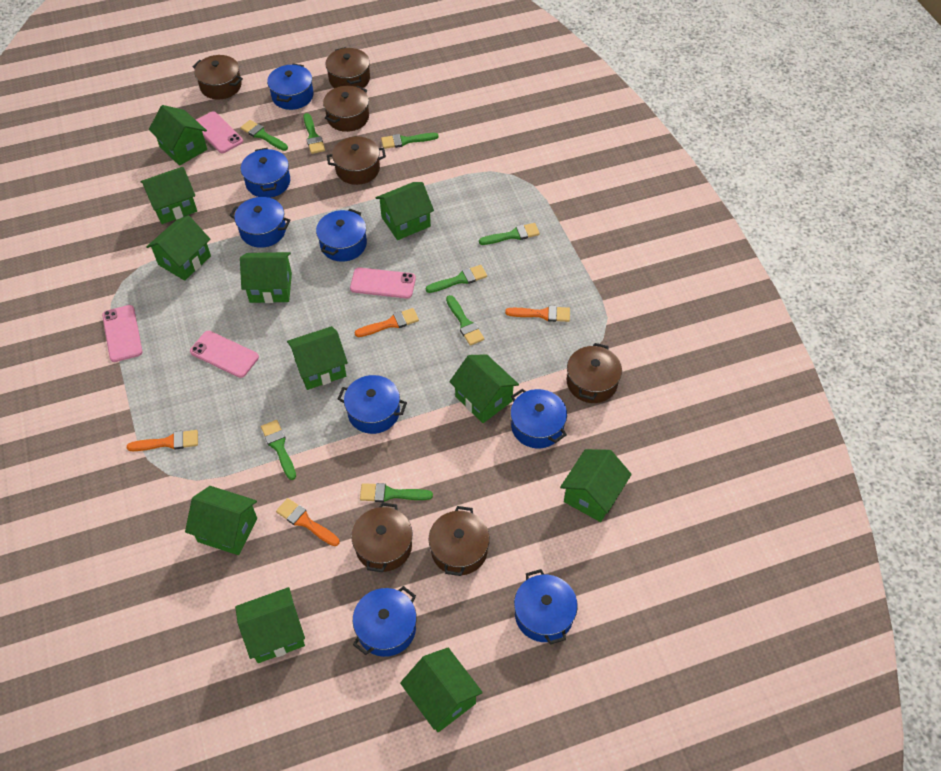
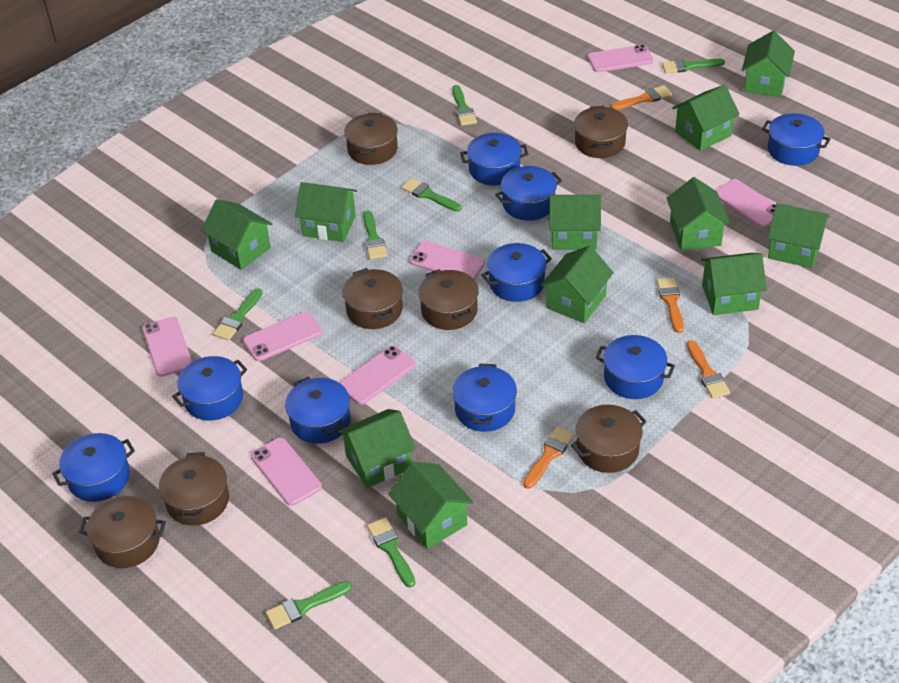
blue pot: [230,197,291,248] [241,148,290,198] [267,64,313,110] [316,209,367,262] [338,375,407,434] [353,586,417,657] [511,389,567,448] [514,569,578,645] = 8 -> [52,433,135,502] [172,356,247,420] [285,376,350,444] [452,364,517,432] [460,133,528,185] [482,243,552,302] [495,166,562,220] [595,335,675,399] [762,113,831,166] = 9
green brush: [240,120,288,151] [261,420,296,480] [303,113,325,154] [360,483,433,502] [381,133,439,149] [426,265,487,293] [446,295,484,346] [479,223,540,245] = 8 -> [213,288,262,341] [266,581,352,630] [363,211,387,260] [367,517,415,588] [401,178,462,212] [452,85,477,126] [662,59,725,73] = 7
pink phone: [102,305,143,362] [190,331,259,378] [196,111,243,153] [350,267,416,299] = 4 -> [142,317,192,377] [243,311,322,361] [251,437,322,506] [339,346,416,405] [409,241,485,280] [588,45,653,72] [715,179,776,227] = 7

